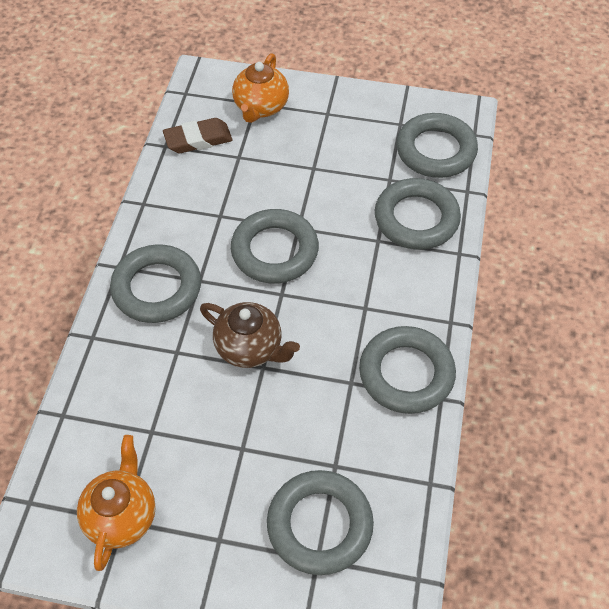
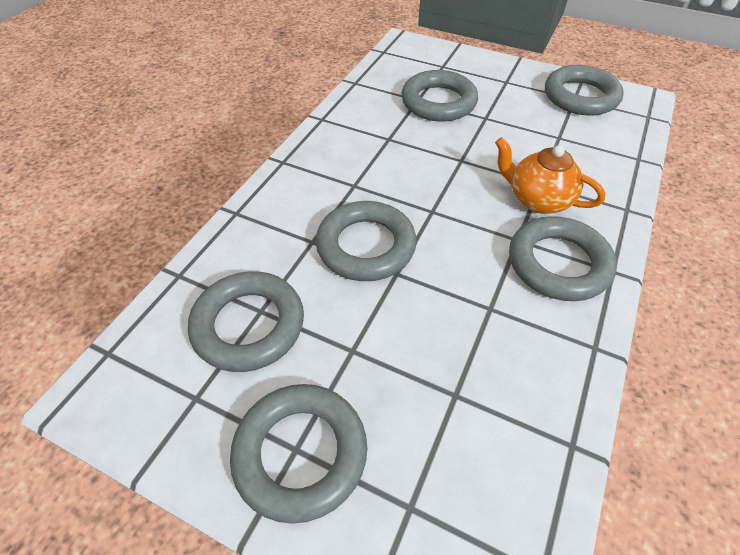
brown eraser: [163,118,233,153] = 1 -> none = 0
brown teapot: [200,302,300,368] = 1 -> none = 0
orange teapot: [77,435,156,571] [232,53,289,123] = 2 -> [495,137,605,214] = 1

